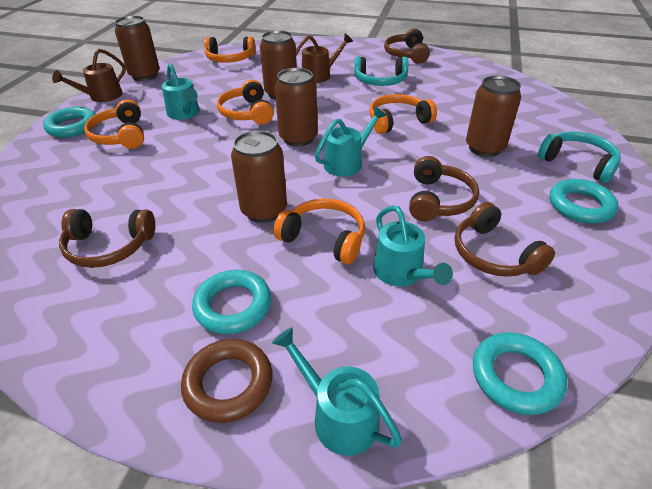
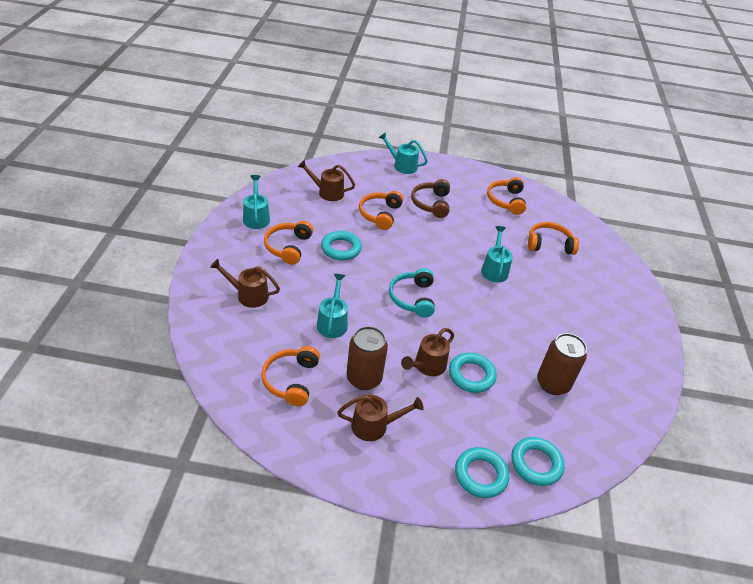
brown can: [115,16,160,81] [231,130,287,223] [260,30,297,100] [275,68,318,147] [466,76,521,157] = 5 -> [347,326,388,390] [537,333,587,395] = 2
brown headphones: [59,209,155,268] [384,28,430,64] [409,156,479,221] [455,202,555,277] = 4 -> [411,179,450,218] = 1
brown ring: [181,339,272,423] = 1 -> none = 0
brown watering can: [52,49,126,102] [296,34,353,83] = 2 -> [210,259,280,308] [298,160,355,201] [337,395,424,441] [401,328,454,376] = 4
turquoise headphones: [354,57,408,86] [538,132,621,183] = 2 -> [389,268,435,318] = 1

